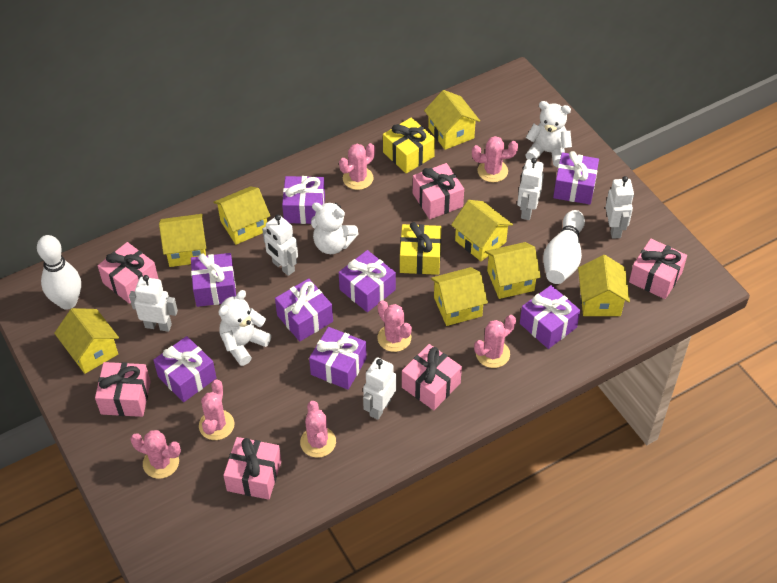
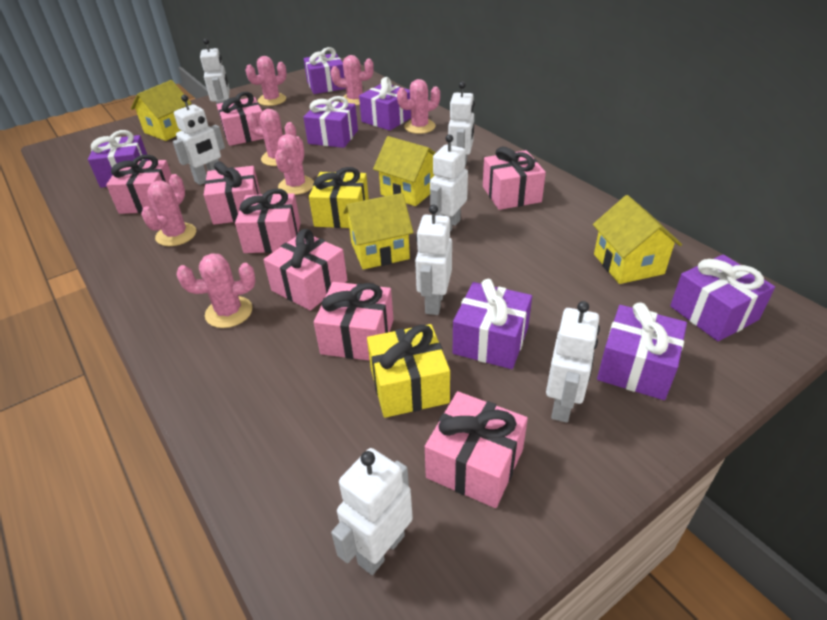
pink gift: [95,362,151,417] [98,242,159,304] [223,437,281,500] [402,344,462,410] [413,163,464,219] [629,239,687,299] = 6 -> [106,155,172,214] [204,161,261,225] [217,92,264,146] [235,189,300,253] [263,229,347,311] [314,282,394,361] [425,391,528,508] [483,147,546,210] = 8
purple gift: [153,336,216,402] [191,253,236,307] [275,278,333,342] [282,176,325,224] [309,327,367,390] [339,250,396,312] [520,285,580,349] [553,151,599,205] = 8 -> [88,130,150,188] [304,47,346,94] [304,96,358,148] [359,77,411,131] [453,279,532,369] [597,302,687,400] [670,254,775,341] = 7
white bowling pin: [37,235,81,310] [543,210,585,284] = 2 -> none = 0
white robot: [129,275,178,332] [262,214,298,276] [363,357,396,420] [517,158,544,220] [605,176,634,239] = 5 -> [173,95,225,185] [200,38,230,105] [331,448,413,575] [415,205,452,315] [430,134,468,232] [448,82,474,169] [546,301,600,423] = 7
white teddy bear: [218,290,271,366] [311,202,359,254] [525,101,572,167] = 3 -> none = 0
yellow house: [54,308,119,374] [159,214,206,267] [213,186,270,245] [424,90,480,150] [431,267,488,326] [451,200,513,261] [485,242,541,299] [578,255,630,316] = 8 -> [131,80,192,141] [343,193,413,269] [373,136,436,206] [593,195,682,284] = 4

